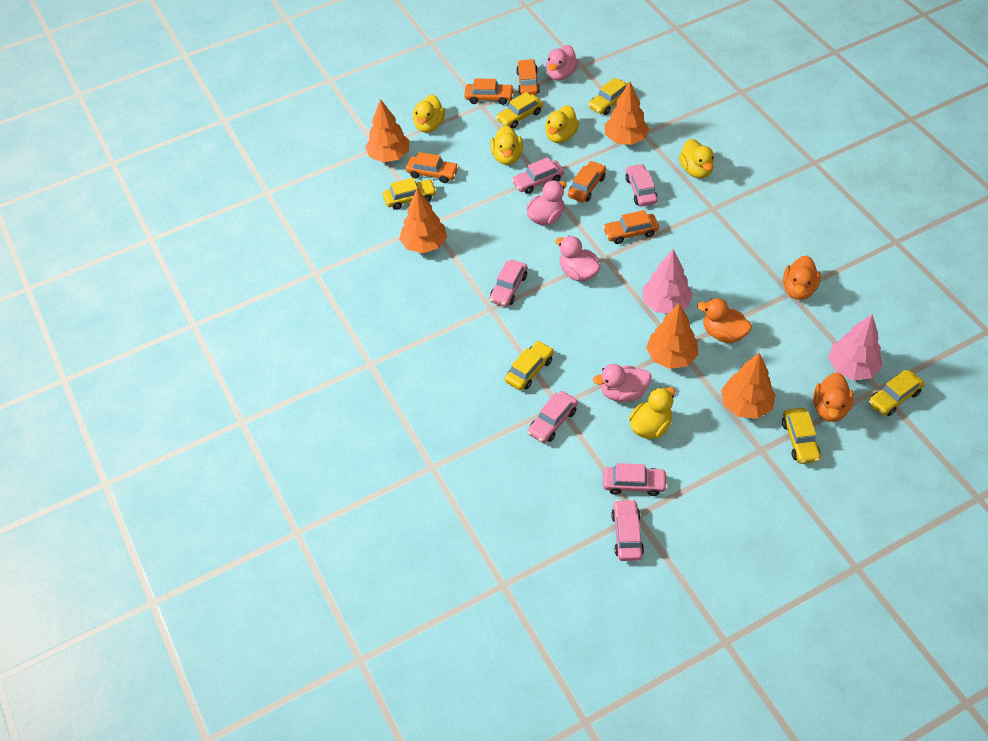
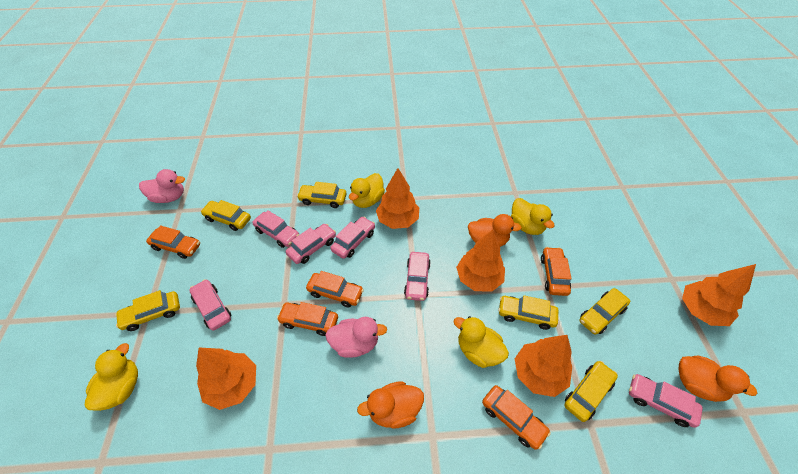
pink duck: [526,180,567,225] [546,45,578,81] [555,236,601,281] [593,364,651,402] = 4 -> [139,169,185,203] [325,317,387,358] = 2
pink tree: [642,249,693,314] [828,314,882,380] = 2 -> none = 0
yellow duck: [413,94,445,133] [490,125,523,165] [545,105,579,143] [629,387,675,439] [679,139,714,179] = 5 -> [85,343,138,411] [349,173,385,208] [453,316,509,368] [511,198,554,235] = 4

